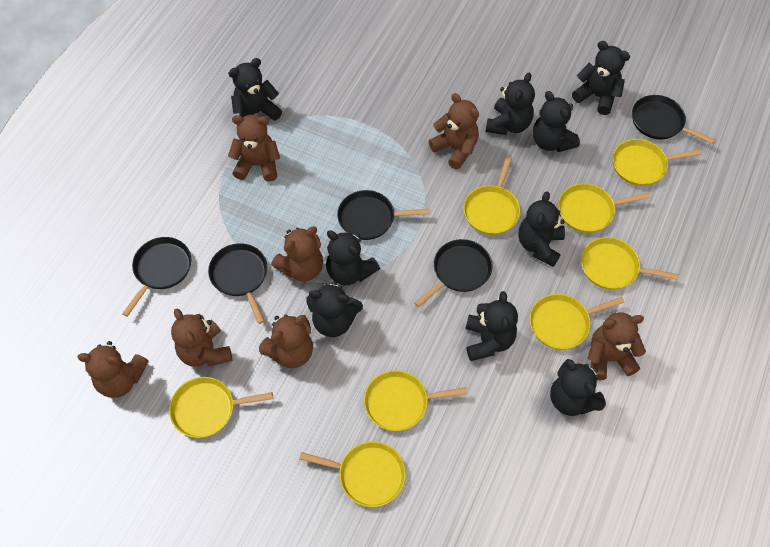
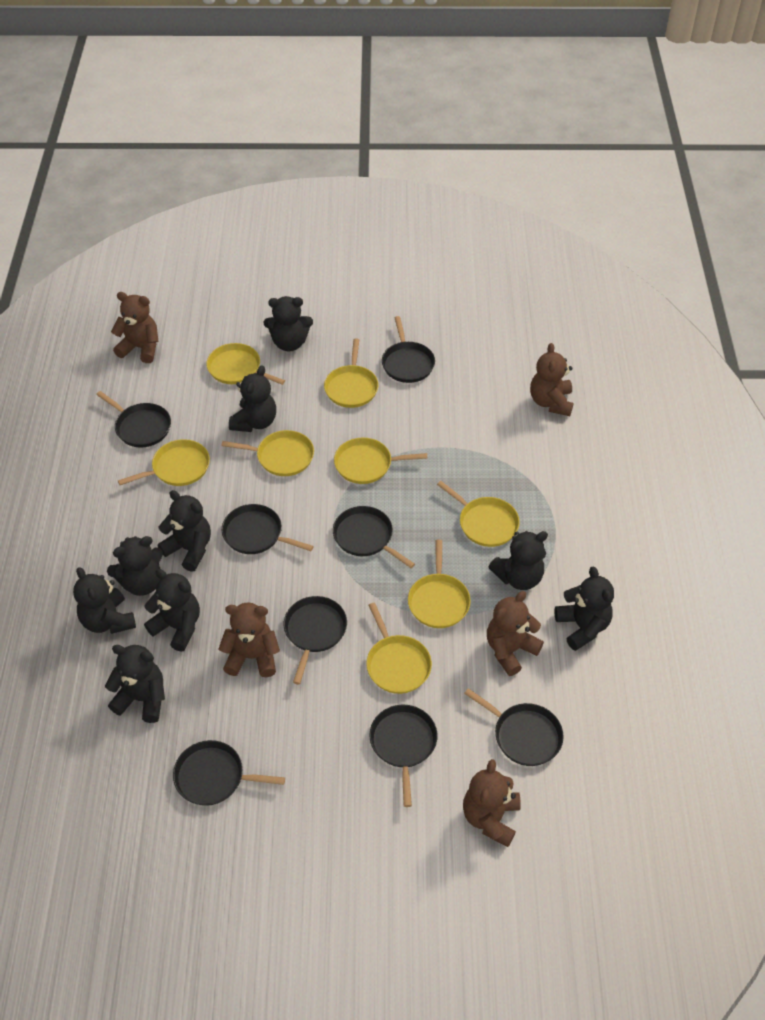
black pan: [122,237,191,317] [208,243,267,324] [337,190,430,240] [414,239,492,307] [632,95,716,145] = 5 -> [96,391,171,448] [173,740,285,806] [222,504,314,554] [284,596,347,684] [333,506,415,568] [369,705,437,807] [382,316,435,383] [464,688,564,766] = 8
brown teddy bear: [77,341,149,398] [171,309,232,367] [228,115,280,182] [259,314,313,368] [271,226,323,282] [429,93,479,169] [587,312,646,380] = 7 -> [111,292,159,363] [219,602,280,677] [463,759,521,847] [487,591,544,676] [530,343,573,416] = 5

